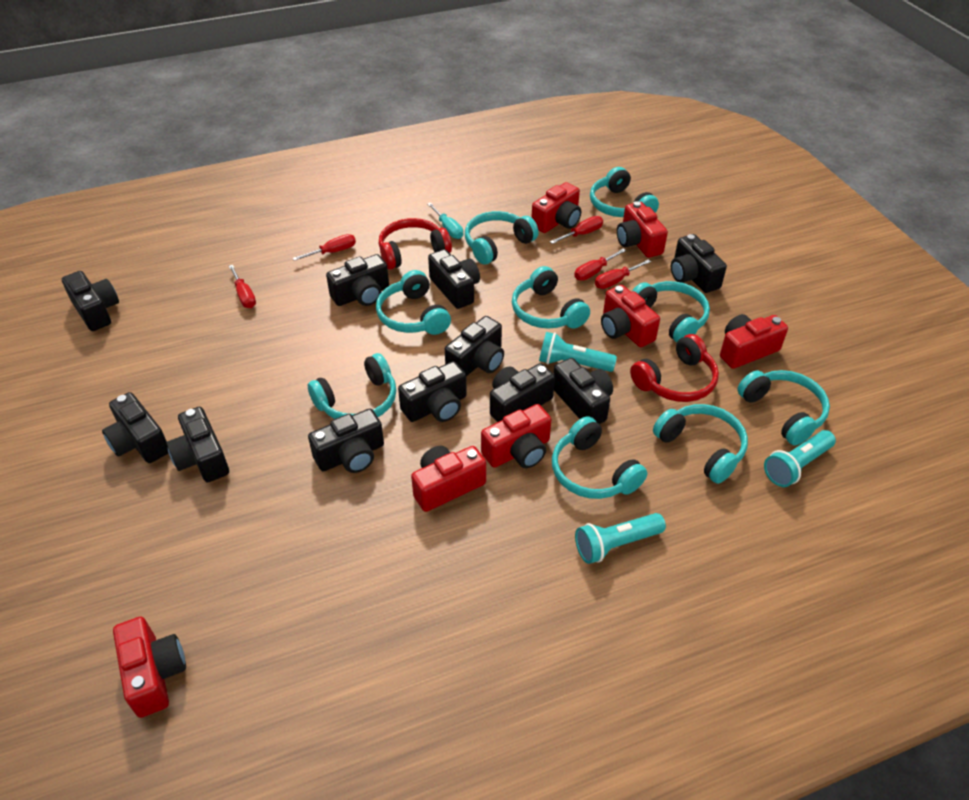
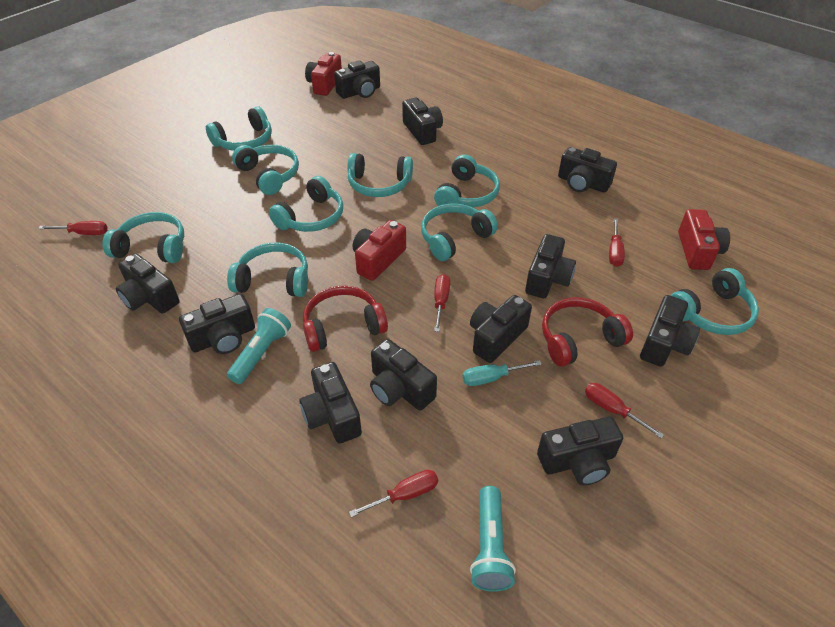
red camera: [113,617,186,718] [411,446,486,512] [481,404,551,468] [531,182,581,233] [601,285,660,347] [617,201,668,258] [720,314,788,369] = 7 -> [305,52,342,96] [353,220,406,281] [678,209,730,270] = 3
turquoise flashlight: [539,332,617,372] [575,513,666,564] [764,430,836,487] = 3 -> [227,308,291,384] [470,486,516,592] = 2

